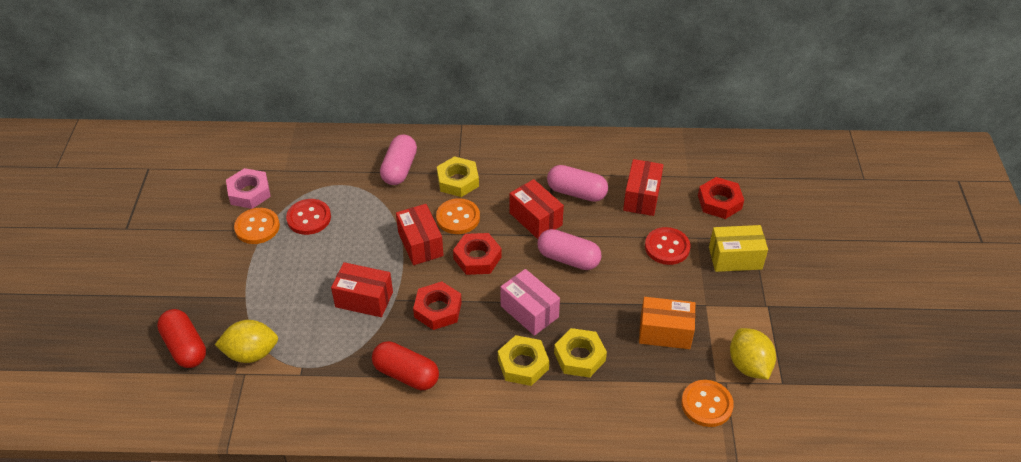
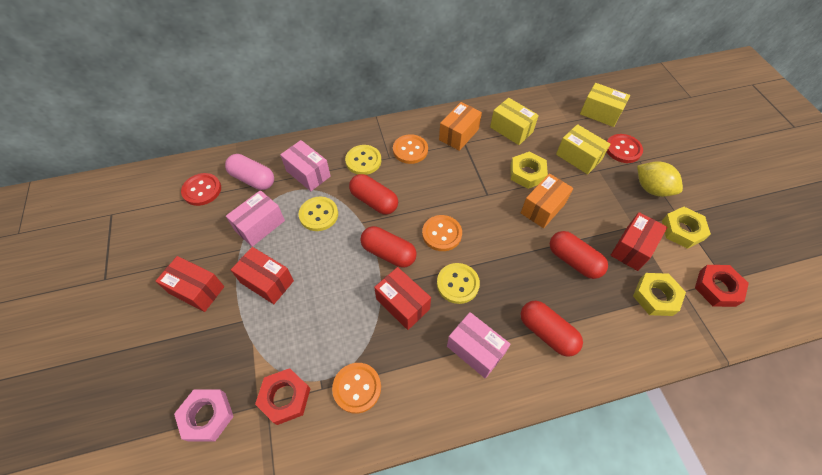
orange box: [639,297,695,349] = 1 -> [439,102,482,151] [521,173,573,228] = 2
pink box: [500,269,560,336] = 1 -> [226,190,285,247] [280,140,331,191] [447,312,511,379] = 3
pink capsule: [380,135,417,185] [537,229,602,270] [547,165,608,202] = 3 -> [225,154,274,190] = 1
red capsule: [157,309,206,368] [372,341,439,390] = 2 -> [349,174,398,215] [360,226,416,268] [521,301,583,357] [550,231,608,279] = 4
red nut: [413,282,462,330] [453,233,502,275] [698,177,744,219] = 3 -> [255,368,311,425] [695,265,749,307] = 2
yellow box: [709,225,768,272] = 1 -> [490,98,539,145] [556,124,610,174] [580,83,630,127] = 3
yellow button: none = 0 -> [299,197,338,231] [345,145,381,175] [437,263,480,304] = 3
yellow lemon: [215,320,278,363] [730,328,776,379] = 2 -> [637,161,683,197] = 1

